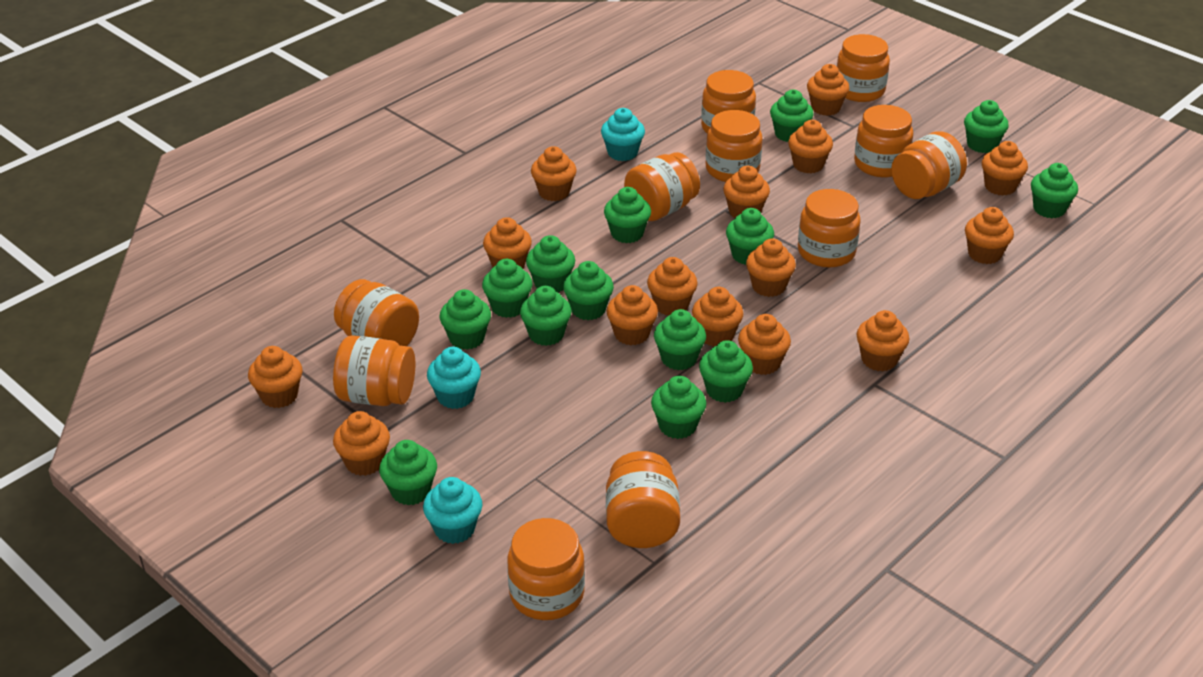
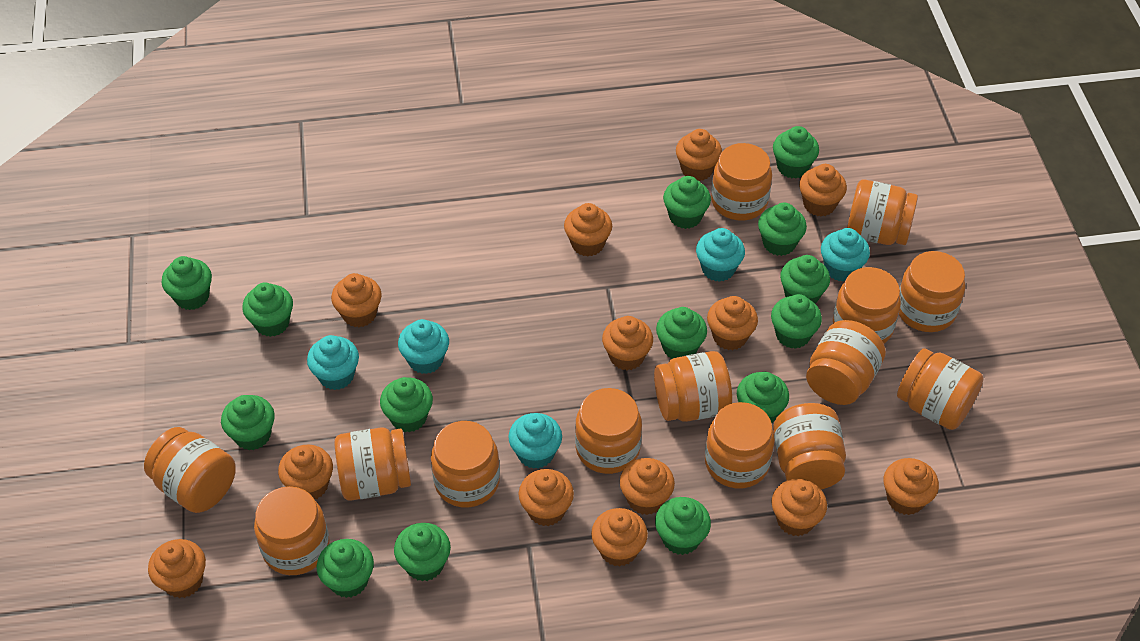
orange cupcake: [248,346,302,408] [333,411,390,476] [483,217,532,269] [531,146,577,201] [606,285,658,345] [647,257,698,316] [692,287,743,347] [723,166,770,218] [738,314,791,375] [746,238,796,297] [788,120,833,173] [807,64,849,116] [856,310,909,371] [965,207,1014,264] [982,141,1028,196] = 15 -> [148,539,206,598] [278,445,333,499] [331,273,382,327] [519,469,574,526] [564,203,612,256] [591,508,648,567] [602,316,653,370] [620,458,675,515] [676,129,722,181] [707,296,758,350] [772,479,827,536] [799,164,847,217] [884,458,939,515] = 13
orange jar: [333,335,415,406] [334,279,419,346] [508,518,585,620] [606,451,680,548] [624,152,700,221] [701,70,756,134] [706,110,763,182] [798,189,860,267] [837,34,890,102] [854,105,913,177] [891,131,967,199] = 11 -> [144,427,236,513] [254,486,329,575] [335,427,411,501] [431,421,500,508] [575,388,642,474] [654,351,732,422] [705,402,775,488] [711,143,772,220] [773,403,846,489] [806,320,886,405] [833,267,901,344] [847,179,918,245] [897,348,983,430] [899,251,965,332] = 14
turquoise cupcake: [423,477,482,544] [427,347,481,409] [601,108,645,161] = 3 -> [307,335,359,390] [398,319,449,374] [508,413,562,469] [696,228,745,282] [821,228,870,282] = 5

